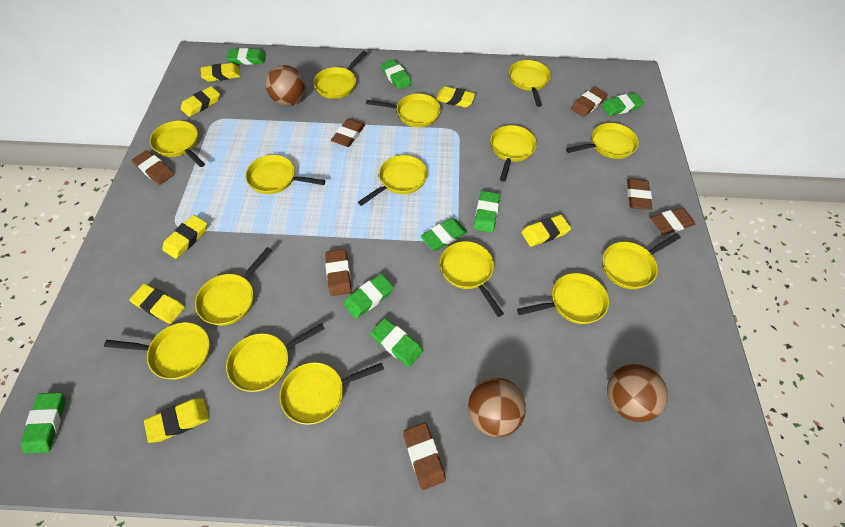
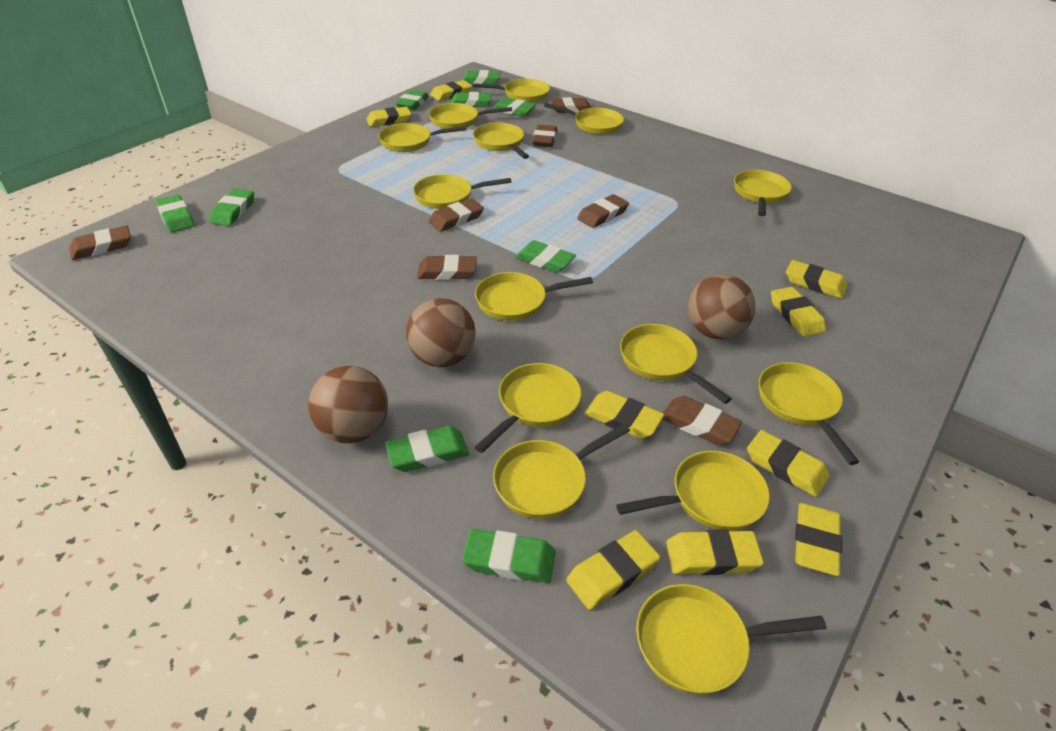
green eraser: [21,392,65,454] [227,48,266,65] [344,274,394,319] [370,318,423,367] [380,59,412,90] [421,218,467,251] [474,191,500,233] [601,93,644,116] = 8 -> [155,194,194,232] [209,189,254,226] [385,426,469,472] [396,90,429,110] [450,92,491,107] [462,70,500,84] [462,529,556,583] [492,97,536,116] [515,241,576,272] = 9
yellow eraser: [129,284,185,324] [144,398,209,443] [162,215,207,259] [181,86,220,117] [201,63,241,82] [436,86,476,108] [521,215,571,247] = 7 -> [366,107,411,127] [430,80,472,101] [566,530,660,610] [584,391,664,439] [666,529,764,575] [747,430,830,497] [771,287,826,337] [786,260,847,299] [795,503,842,576] = 9
yellow pan: [104,322,210,379] [150,121,205,167] [195,247,272,326] [226,323,325,392] [245,155,326,194] [280,362,384,425] [313,51,367,99] [358,155,427,206] [366,93,441,127] [440,241,504,317] [490,125,537,182] [509,60,551,107] [517,273,609,324] [566,123,639,159] [603,233,681,289] = 15 -> [378,123,466,152] [413,174,512,209] [429,103,512,129] [473,79,550,103] [473,123,529,159] [474,363,582,453] [475,272,593,321] [493,424,630,519] [544,103,624,135] [616,451,770,531] [620,324,732,404] [636,584,826,694] [734,170,792,216] [759,362,859,465] = 14

